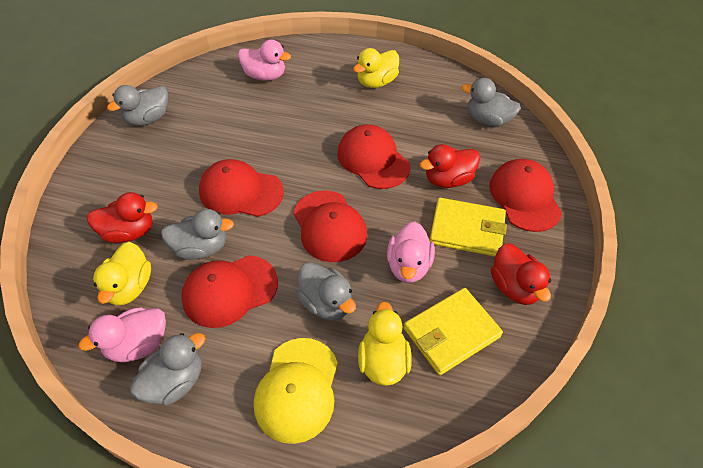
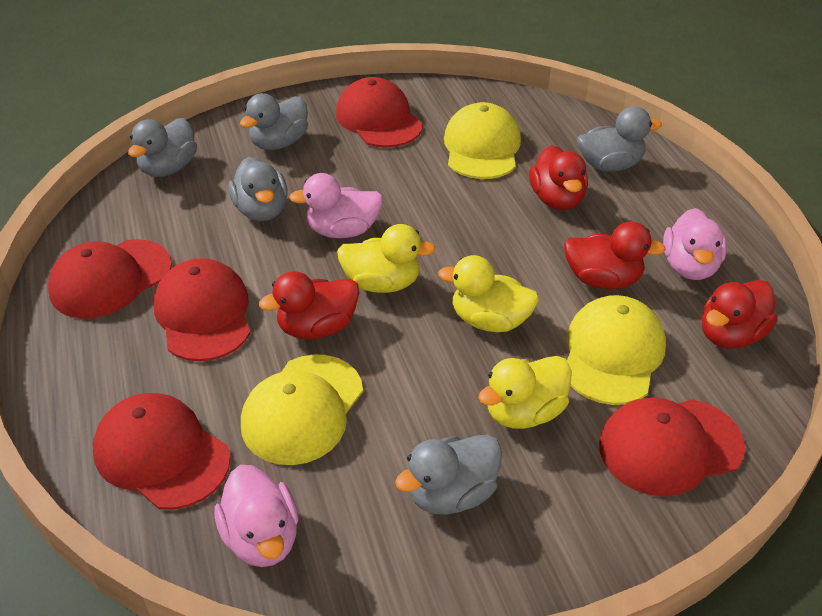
red duck: [87,192,158,243] [420,144,480,188] [491,243,551,305] = 3 -> [259,271,359,339] [529,145,588,210] [564,221,666,289] [702,280,777,349] = 4
yellow cap: [254,338,338,444] = 1 -> [241,354,363,465] [444,102,521,179] [567,295,666,405] = 3
yellow wallet: [404,288,503,375] [429,198,507,257] = 2 -> none = 0

